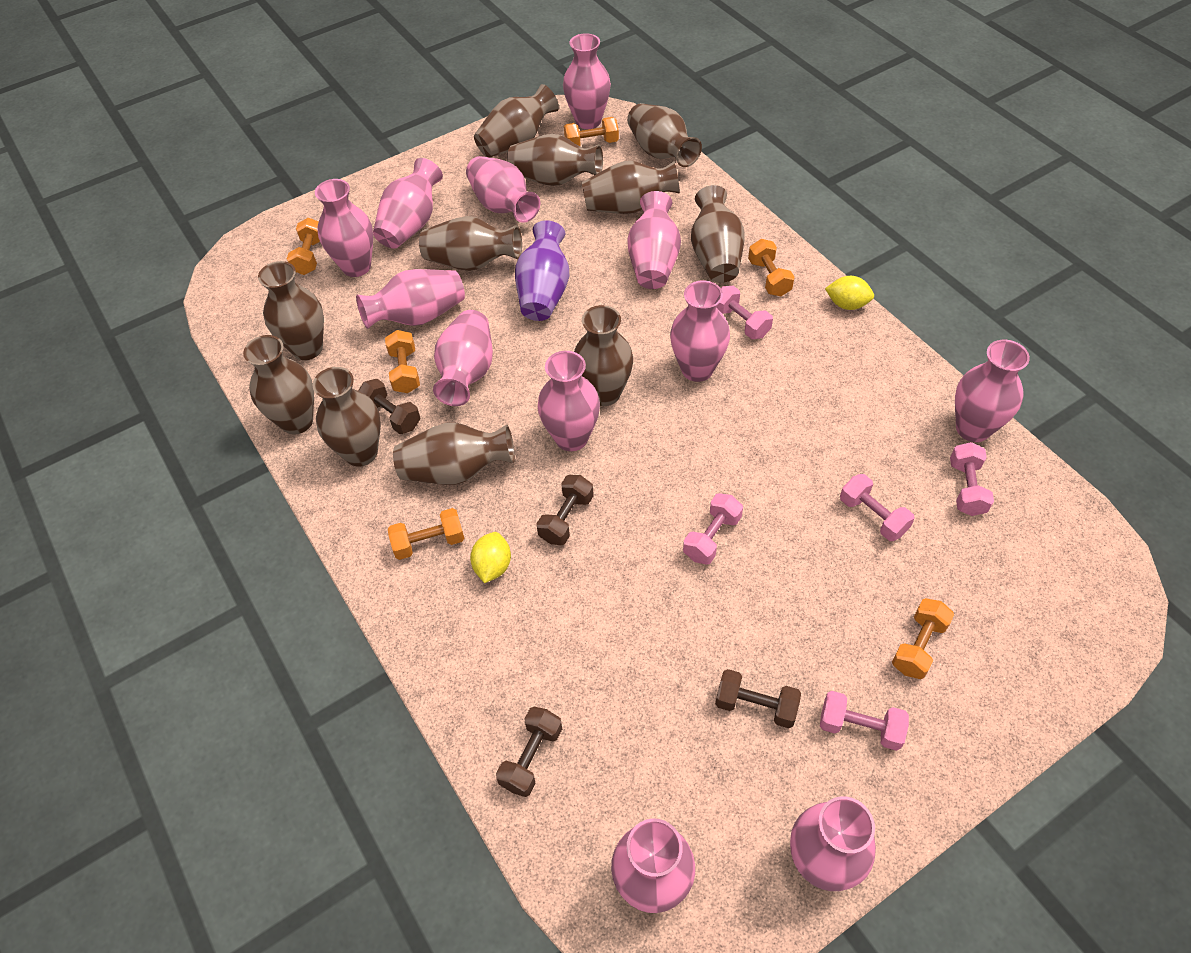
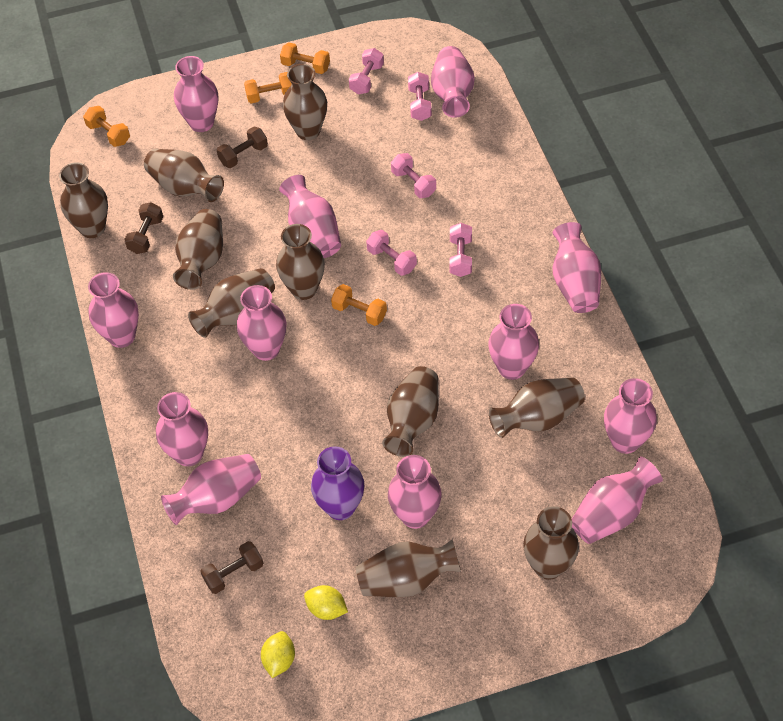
brown dumbbell: [358,379,420,434] [496,707,562,797] [536,475,594,545] [715,669,801,728] = 4 -> [124,202,163,254] [200,541,264,594] [217,126,268,168] = 3
brown vase: [243,335,314,434] [258,261,324,360] [313,367,381,467] [393,423,515,485] [419,216,522,271] [474,84,559,158] [507,134,603,186] [574,305,633,406] [582,161,680,214] [627,103,702,167] [691,185,745,283] = 11 -> [59,162,108,238] [144,149,224,202] [173,209,223,290] [188,268,275,338] [276,224,325,300] [283,64,327,140] [356,539,461,597] [382,366,439,457] [489,378,585,438] [523,506,579,580] = 10
orange dumbbell: [287,218,320,275] [385,330,420,393] [388,508,465,560] [564,117,619,146] [748,239,795,296] [892,598,954,679] = 6 -> [83,106,130,147] [244,72,292,104] [280,43,330,74] [331,284,387,326] = 4

